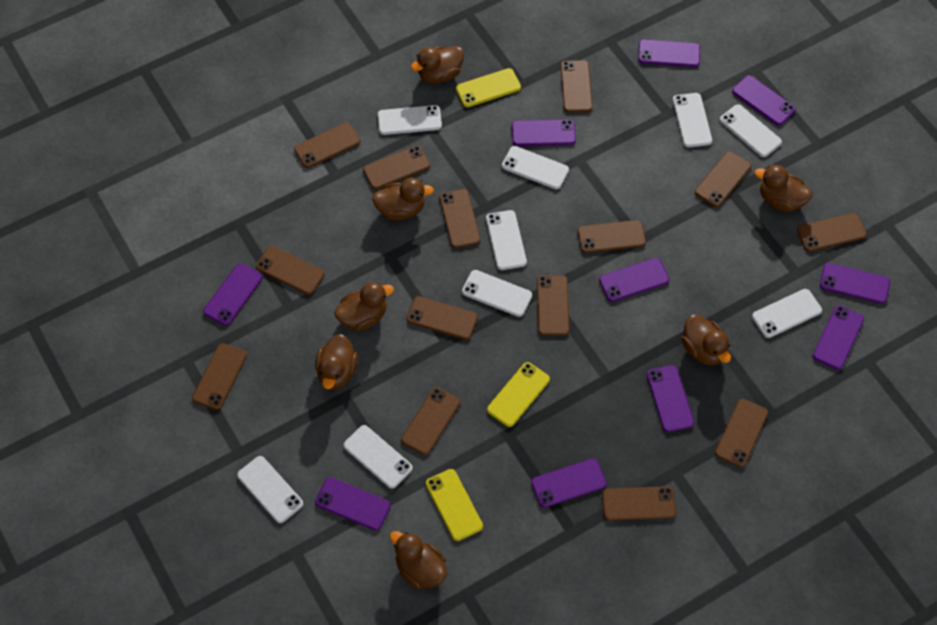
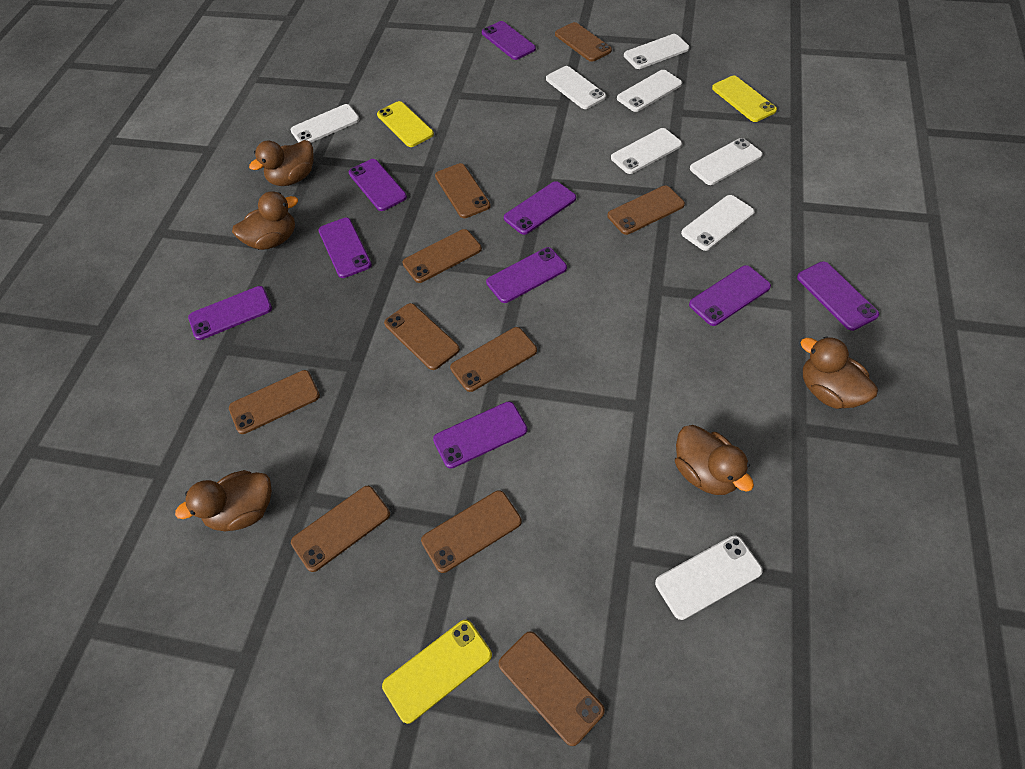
brown duck: [315,334,358,389] [334,282,394,331] [372,178,434,221] [390,531,447,589] [411,46,464,84] [681,314,731,366] [755,165,813,212] = 7 -> [175,470,272,531] [232,191,298,250] [249,140,314,186] [675,425,754,495] [801,336,878,409] = 5
brown phone: [192,343,247,410] [256,246,325,295] [294,122,360,168] [363,146,430,189] [401,387,460,455] [407,296,478,340] [439,189,481,248] [537,275,570,336] [561,60,593,113] [578,220,646,253] [602,486,676,521] [695,151,751,207] [715,399,768,467] [797,213,867,252] = 14 -> [229,370,320,434] [291,486,390,572] [384,303,460,370] [402,229,482,283] [421,490,522,573] [435,163,491,218] [450,327,537,392] [498,631,605,746] [555,22,612,62] [608,186,685,235] = 10
purple phone: [203,263,263,326] [315,477,391,531] [512,119,576,146] [531,459,607,508] [599,258,669,302] [638,40,700,67] [647,365,694,432] [732,75,796,125] [813,305,864,370] [820,263,890,304] = 10 -> [188,286,272,340] [318,218,372,278] [349,159,407,211] [433,402,527,469] [482,21,536,60] [486,247,567,303] [504,181,576,235] [689,265,771,326] [797,261,879,331] = 9
white phone: [237,456,303,523] [344,425,413,489] [378,105,442,135] [462,270,532,317] [486,210,527,270] [502,146,569,189] [673,93,712,147] [720,104,782,157] [752,289,822,338] = 9 -> [290,104,360,143] [546,66,606,109] [611,128,682,174] [617,70,682,112] [624,34,690,69] [655,535,763,620] [681,195,754,251] [690,138,762,185] = 8

